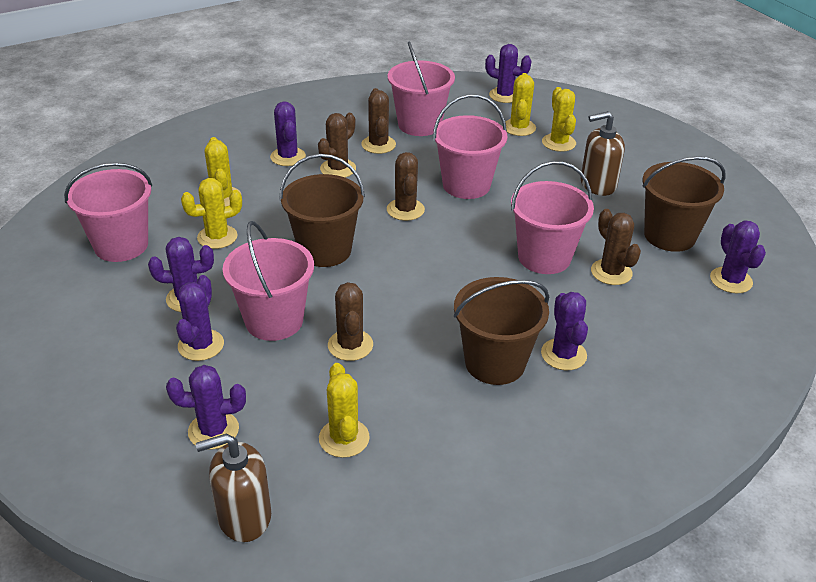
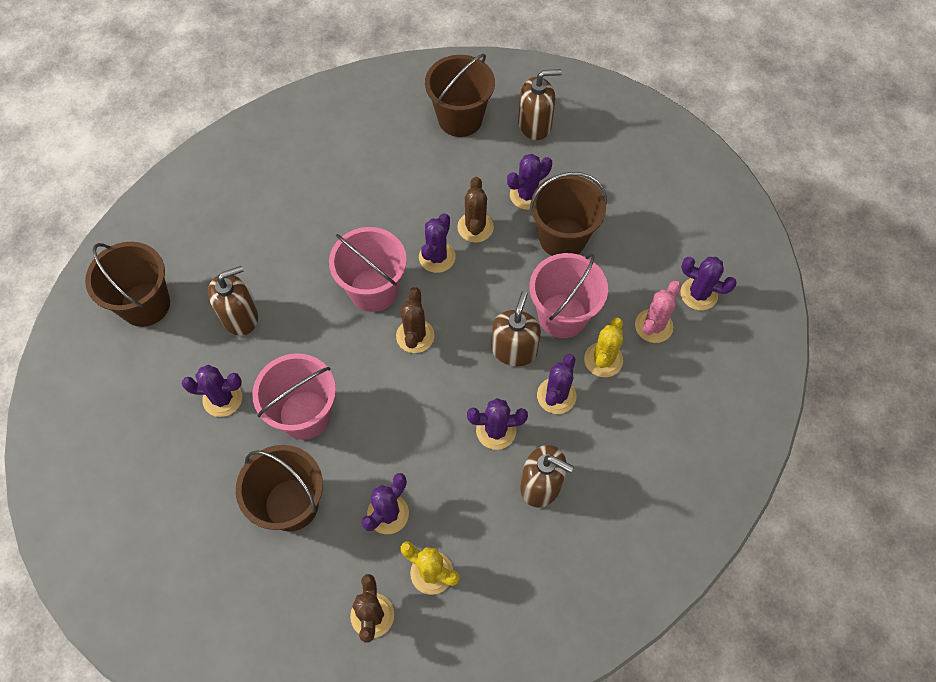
brown bucket: [279,154,365,267] [454,277,549,385] [643,156,726,252] = 3 -> [85,242,170,327] [236,445,323,531] [425,54,495,137] [530,172,607,256] = 4
brown cactus: [318,113,356,178] [328,282,373,361] [362,88,396,154] [387,152,425,221] [591,209,641,285] = 5 -> [350,574,394,643] [396,287,434,353] [457,177,494,243] = 3
brown soap dispenser: [196,434,271,542] [581,111,625,196] = 2 -> [208,266,258,336] [491,291,541,366] [518,69,562,140] [520,445,574,507] = 4
pink bucket: [64,162,152,262] [223,221,314,341] [388,42,455,136] [433,94,507,199] [511,161,594,274] = 5 -> [252,353,336,440] [329,227,407,312] [529,253,608,338] = 3
pink cactus: none = 0 -> [635,281,681,343] = 1
yellow cactus: [181,178,242,249] [204,137,241,206] [319,363,370,458] [505,73,536,136] [542,87,576,152] = 5 -> [401,541,459,595] [584,317,623,377] = 2

